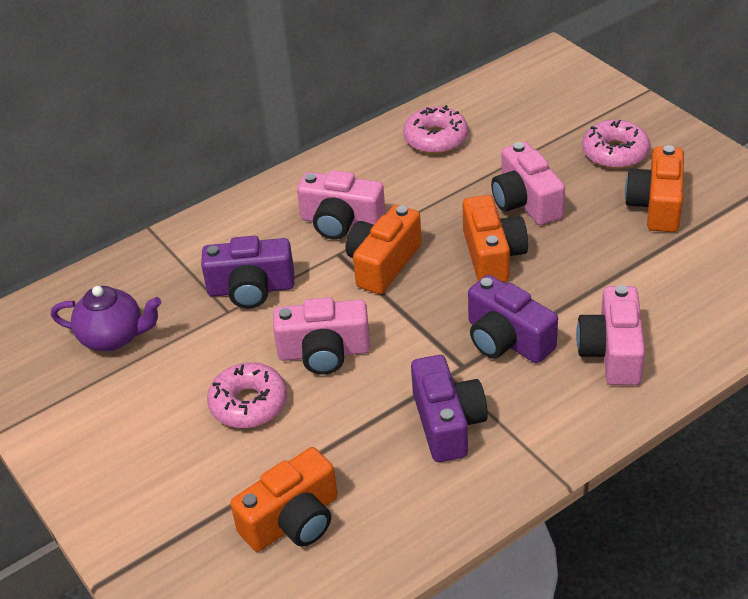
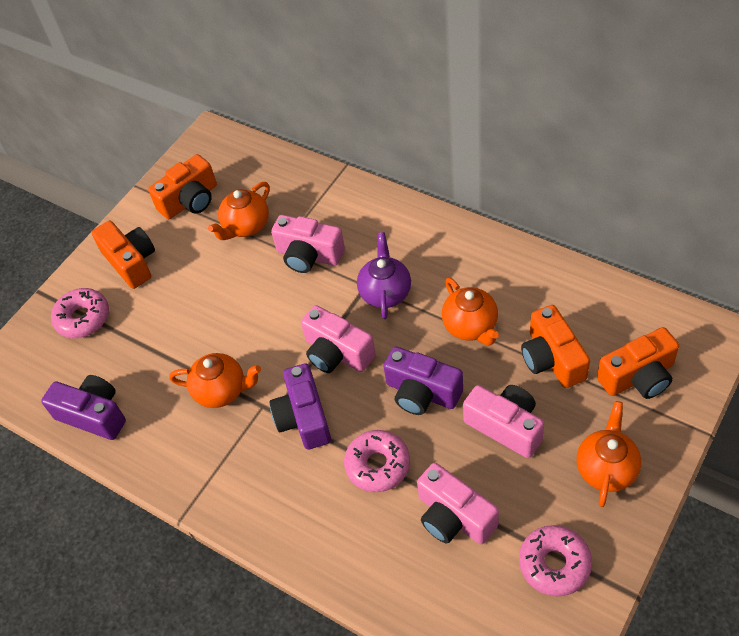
orange teapot: none = 0 -> [169,353,261,408] [208,182,270,240] [442,278,499,346] [577,401,641,507] = 4

